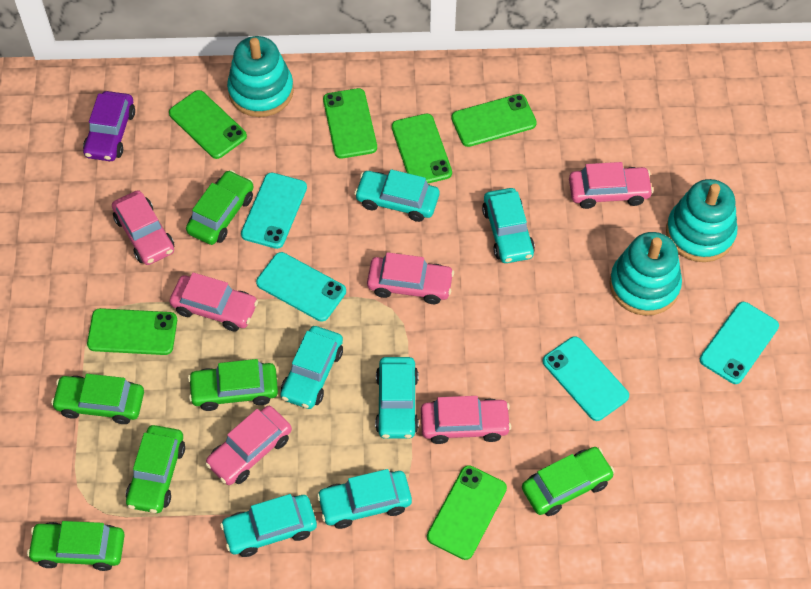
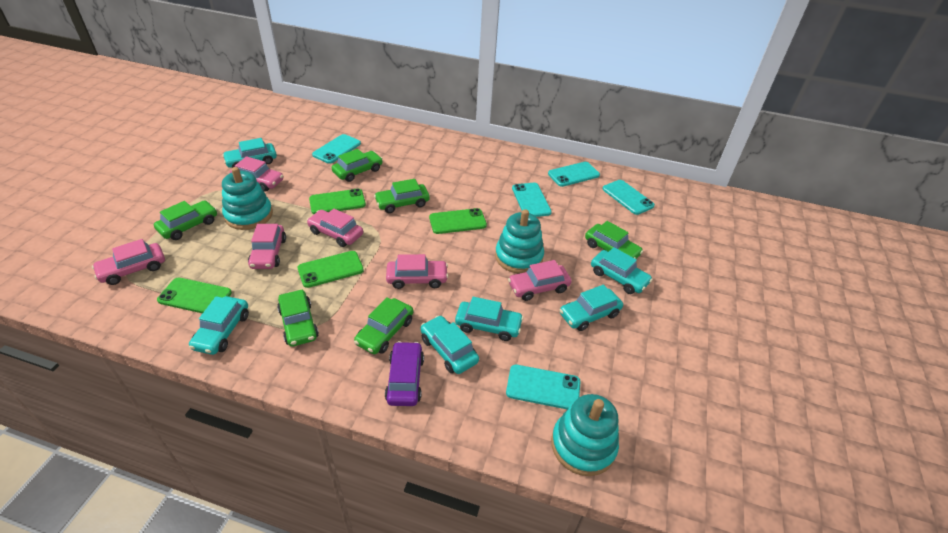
green phone: [87,308,177,355] [169,90,247,159] [323,88,377,158] [392,113,452,183] [427,465,507,560] [451,94,537,147] = 6 -> [157,278,232,313] [298,251,364,288] [309,189,366,214] [429,208,487,234] = 4
turquoise phone: [241,173,307,249] [256,252,346,322] [543,336,629,421] [700,302,779,384] = 4 -> [312,134,361,164] [506,365,580,410] [512,183,552,217] [548,162,600,187] [603,180,655,215] = 5

